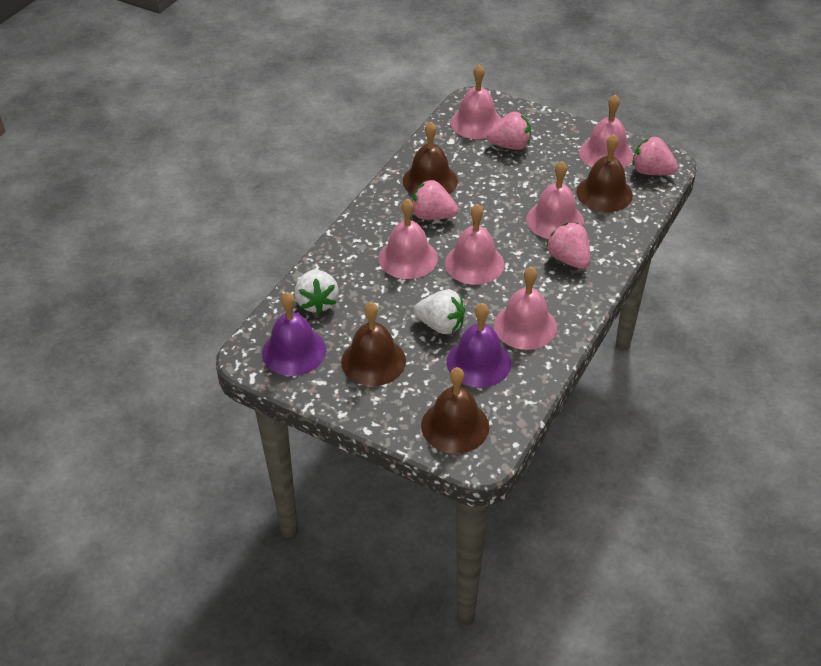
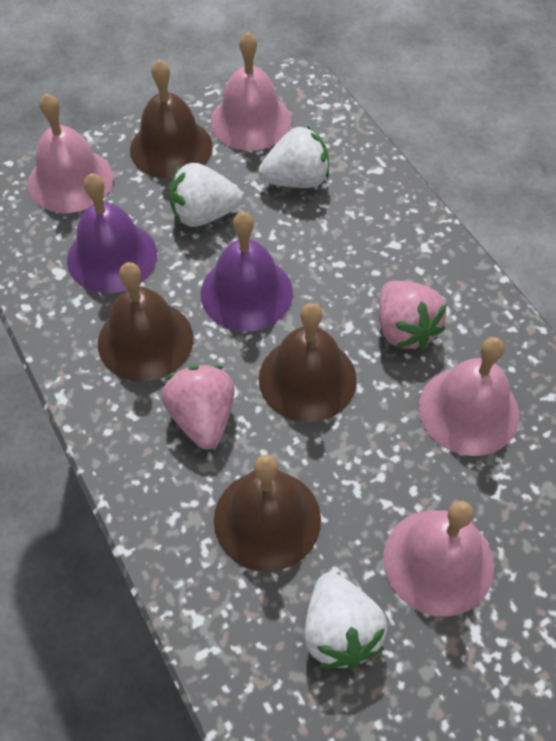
pink bell: [379,198,438,279] [445,204,504,285] [451,64,501,139] [494,267,557,350] [526,161,584,239] [579,95,634,168] = 6 -> [28,93,113,213] [210,32,291,151] [384,501,494,617] [419,337,519,456] = 4
pink strawberry: [412,180,458,220] [487,112,531,150] [546,223,590,269] [632,136,678,175] = 4 -> [162,365,234,449] [379,281,446,350] = 2
white strawberry: [295,270,339,314] [414,290,465,334] = 2 -> [169,163,243,227] [258,126,329,188] [304,572,387,668] = 3

